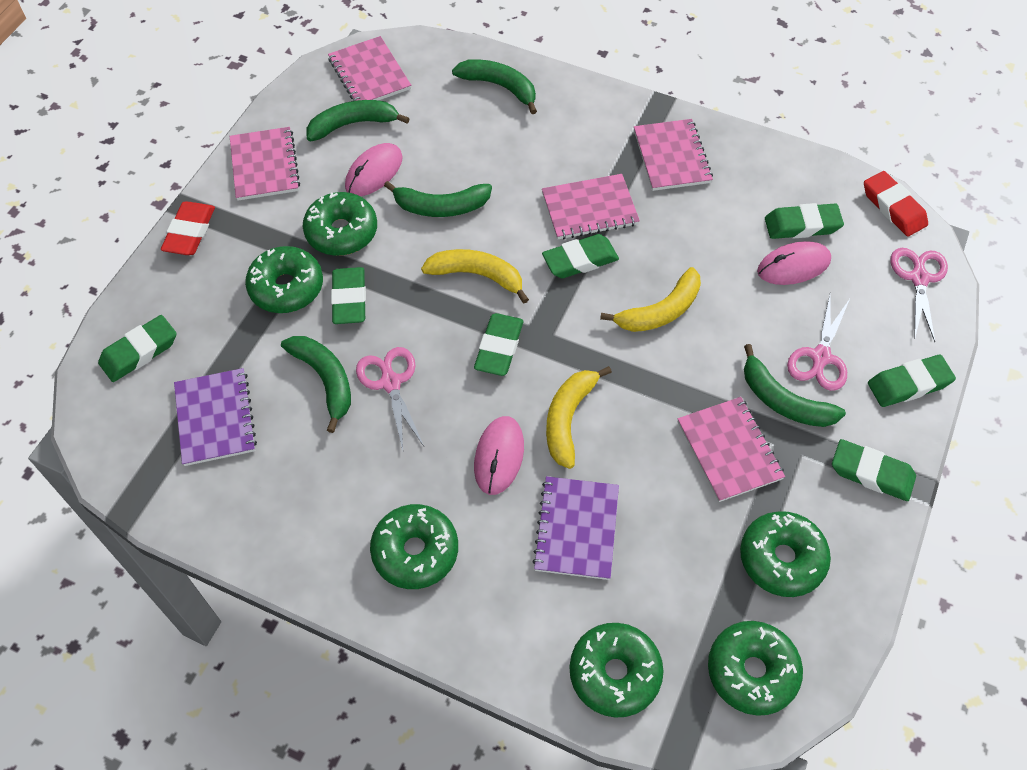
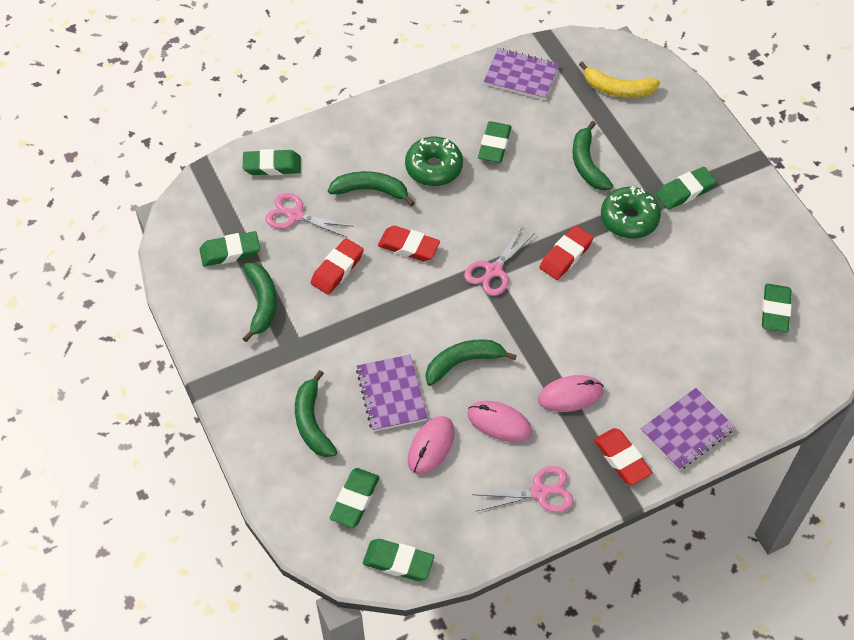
green donut: [245,246,323,313] [303,192,377,256] [370,504,458,589] [569,623,664,718] [708,621,803,716] [740,511,831,597] = 6 -> [405,136,463,186] [601,186,661,239] = 2
pink notebook: [230,127,300,201] [328,36,411,101] [542,174,640,240] [634,119,713,191] [677,397,785,502] = 5 -> none = 0
purple notebook: [174,368,257,466] [532,476,619,580] = 2 -> [356,355,428,432] [484,48,559,100] [641,388,735,470] = 3
red eraser: [161,202,215,255] [864,171,928,236] = 2 -> [311,238,364,294] [378,226,440,261] [539,226,593,280] [594,428,653,485] = 4
yellow banana: [421,249,529,303] [546,366,612,469] [600,267,701,332] = 3 -> [579,61,660,98] = 1

